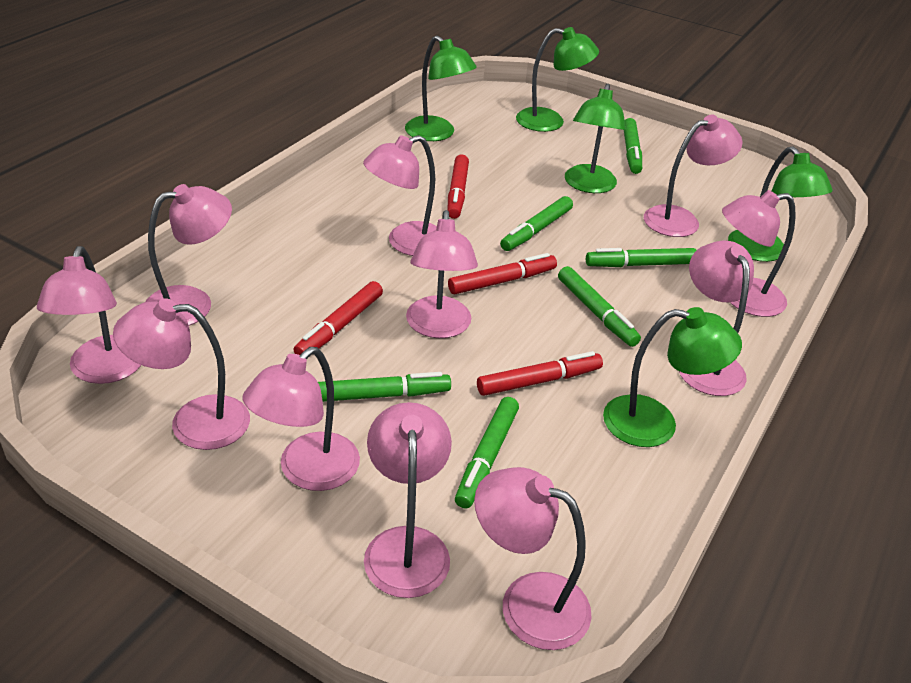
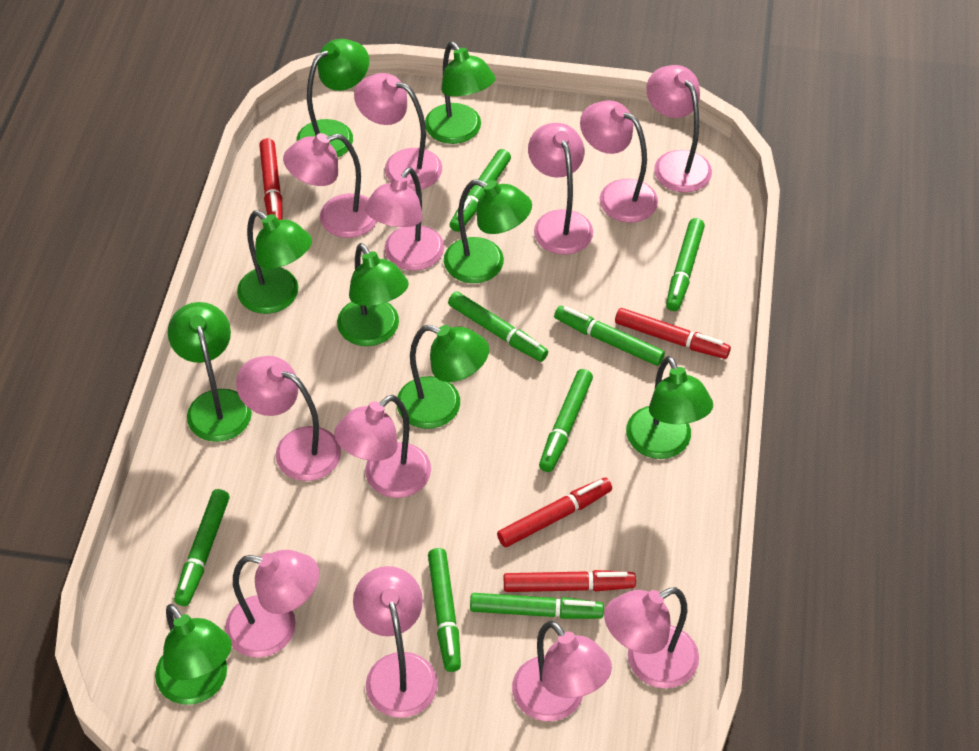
green lamp: [405,36,477,141] [516,27,599,132] [565,84,626,193] [603,307,742,447] [728,146,833,262] = 5 -> [155,604,232,705] [168,302,252,442] [237,210,312,314] [296,39,369,158] [337,243,409,346] [396,325,489,429] [425,41,495,144] [444,179,532,283] [626,356,713,459] = 9
green marker: [318,372,451,402] [455,397,519,509] [500,196,573,251] [558,266,641,347] [586,248,696,267] [624,118,642,174] = 6 -> [174,489,230,606] [428,548,461,672] [448,291,548,362] [450,149,511,232] [470,593,604,619] [539,369,593,472] [554,306,665,366] [666,218,705,311] = 8
pink lamp: [37,246,141,384] [113,298,250,450] [145,184,232,325] [243,347,360,491] [363,135,437,256] [364,402,452,598] [406,210,478,338] [474,467,591,650] [644,115,743,237] [679,241,754,396] [722,190,796,317] = 11 -> [225,550,319,657] [236,356,341,481] [283,133,377,238] [334,395,431,498] [353,566,438,718] [354,73,442,190] [364,167,444,271] [512,621,612,721] [528,123,593,255] [580,100,658,223] [604,587,699,689] [646,65,712,193] = 12

